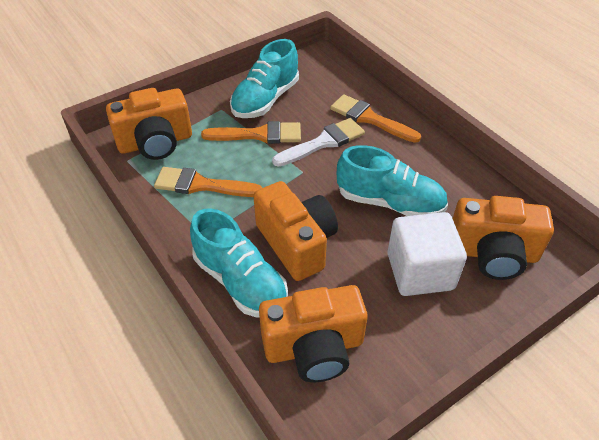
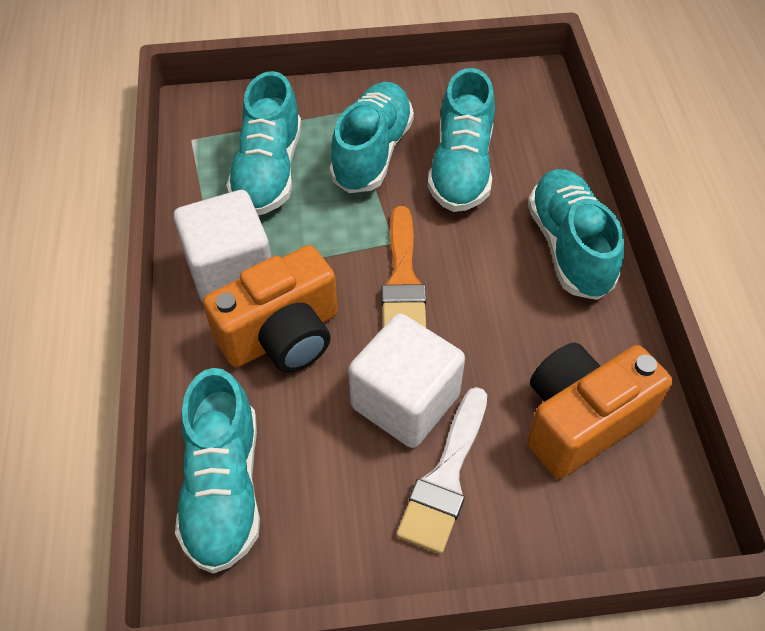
orange brush: [154,167,262,197] [201,121,301,144] [330,94,421,143] = 3 -> [382,206,426,328] = 1
orange camera: [106,88,192,160] [253,181,338,281] [259,285,368,382] [453,196,554,280] = 4 -> [203,245,338,372] [527,342,673,479] = 2
turquoise shoe: [190,208,288,318] [230,39,299,118] [337,145,448,216] = 3 -> [175,368,260,574] [226,71,301,215] [329,82,414,193] [428,68,495,212] [528,169,624,300] = 5
white cube: [387,212,467,296] = 1 -> [174,190,271,303] [348,314,465,448] = 2

